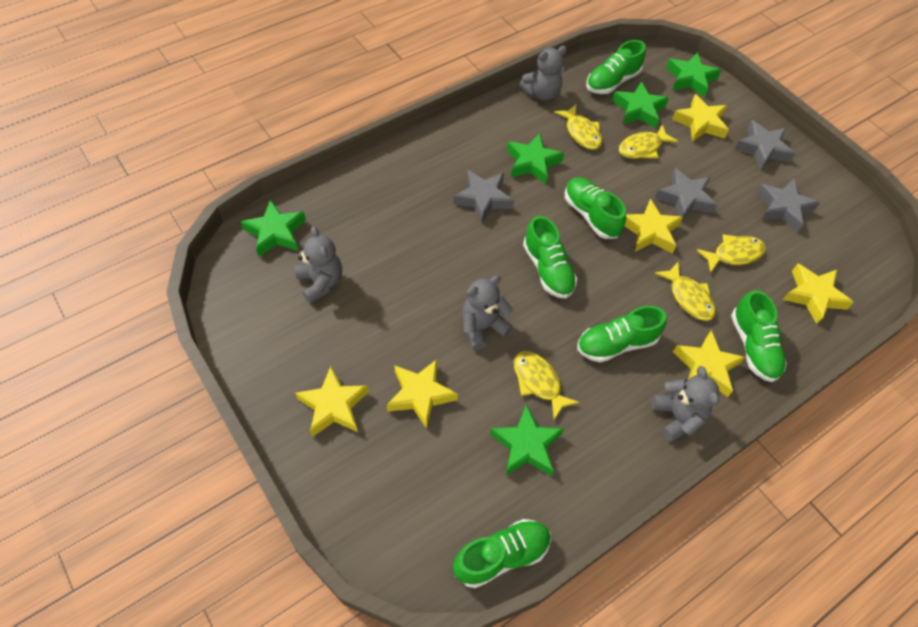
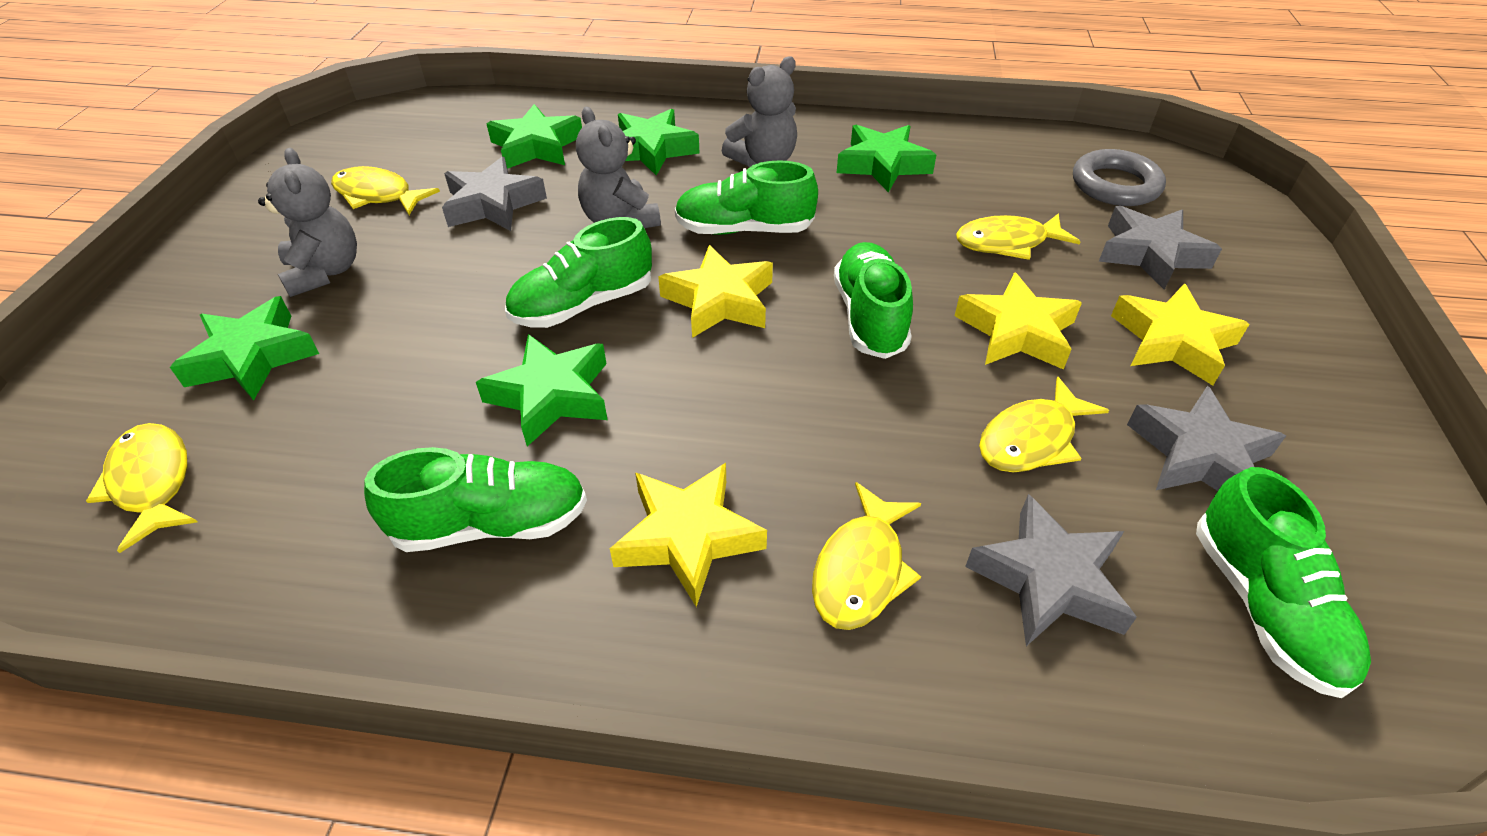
green shoe: [453,519,551,588] [523,216,577,298] [565,177,626,239] [577,306,667,362] [586,40,646,94] [731,290,787,382] = 6 -> [364,447,587,552] [505,217,652,328] [675,160,818,235] [834,242,913,359] [1196,467,1371,698] = 5
grey ring: none = 0 -> [1073,149,1166,206] = 1
grey teddy bear: [295,226,342,304] [462,275,513,350] [519,46,567,101] [651,366,720,442] = 4 -> [258,148,357,297] [576,107,661,228] [722,56,797,167] = 3
yellow star: [295,366,369,437] [387,359,458,429] [625,199,683,254] [672,94,729,142] [673,330,745,397] [783,264,854,324] = 6 -> [609,463,767,607] [658,245,773,338] [955,272,1082,370] [1111,284,1249,385] = 4

